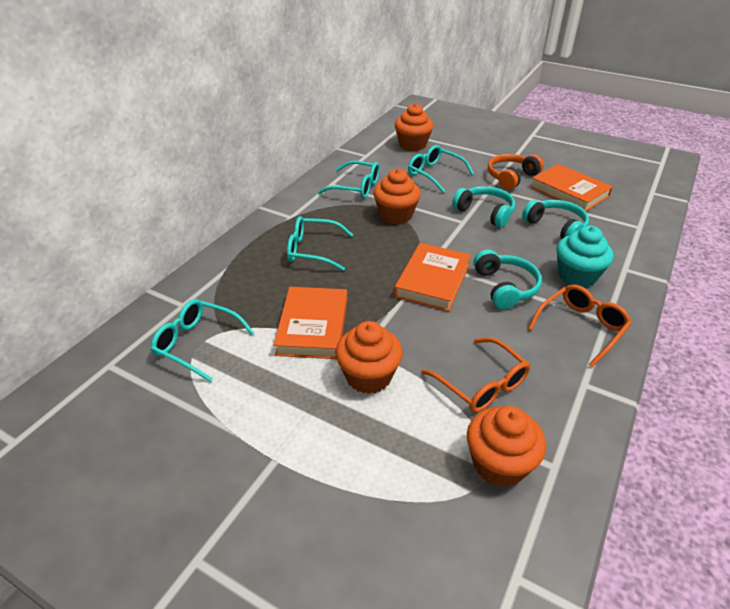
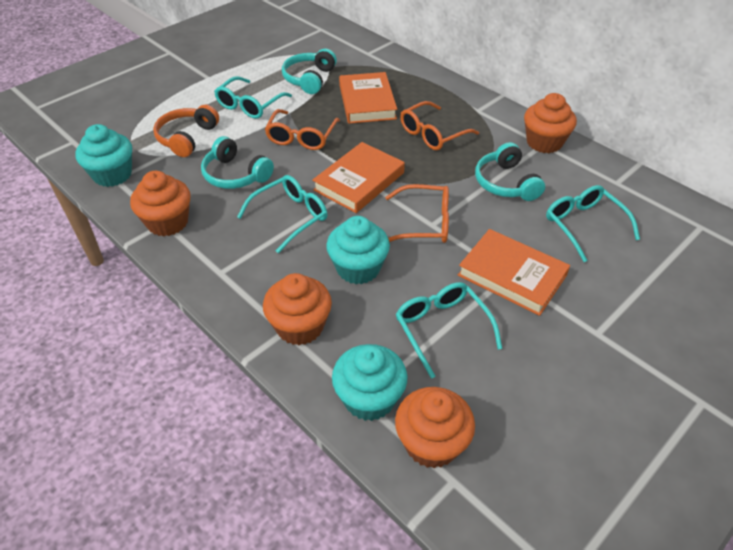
orange glasses: [422,337,530,412] [528,285,632,367] = 2 -> [265,109,340,150] [385,184,449,243] [400,101,479,150] = 3
turquoise cupcake: [556,225,613,288] = 1 -> [75,124,132,187] [326,216,390,284] [332,344,407,421] = 3

